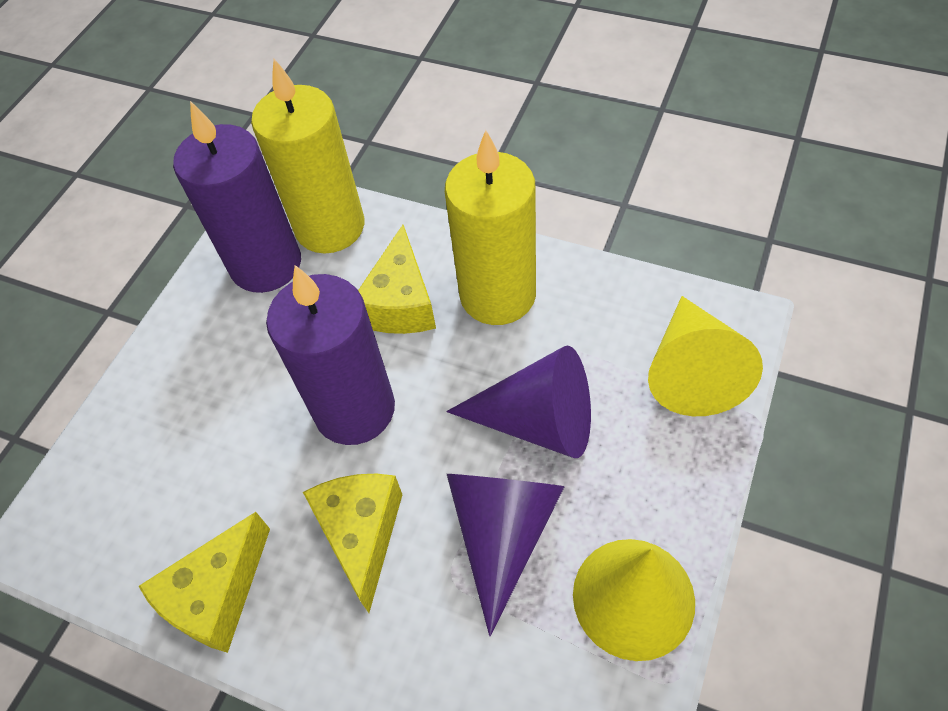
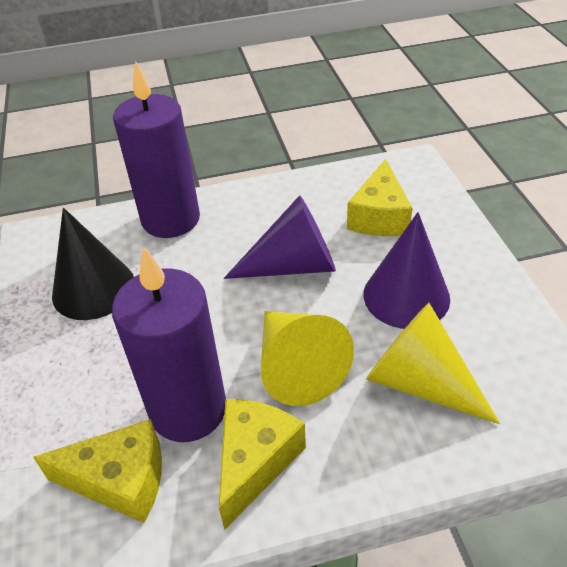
black cone: none = 0 -> [52,208,134,320] = 1
yellow candle: [251,59,364,254] [445,130,536,325] = 2 -> none = 0

